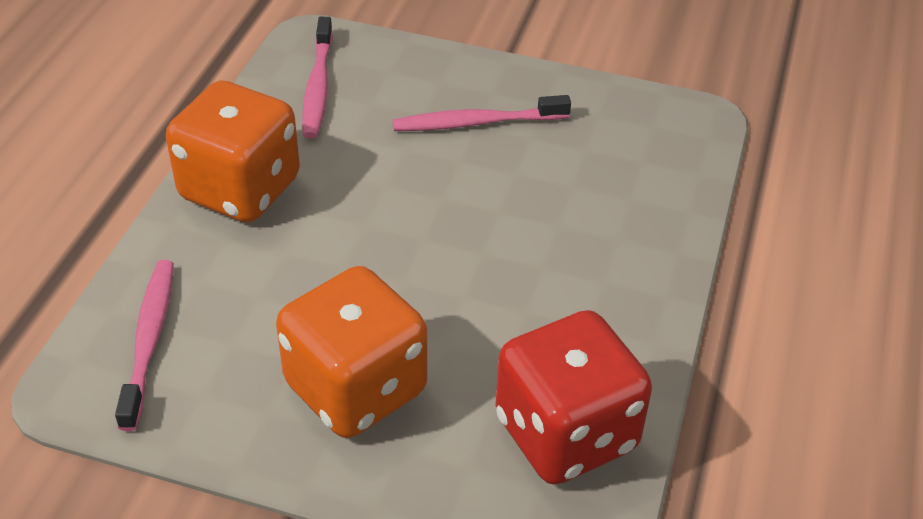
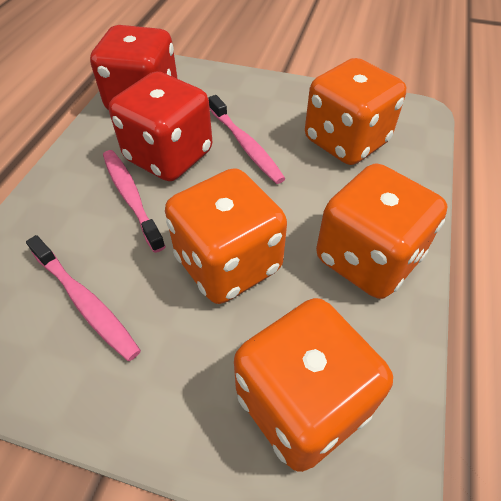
orange dice: [166,81,300,222] [276,266,427,438] = 2 -> [165,168,287,304] [234,298,393,472] [305,58,406,165] [316,163,448,299] = 4
red dice: [495,310,652,484] = 1 -> [90,25,178,110] [109,72,212,181] = 2

